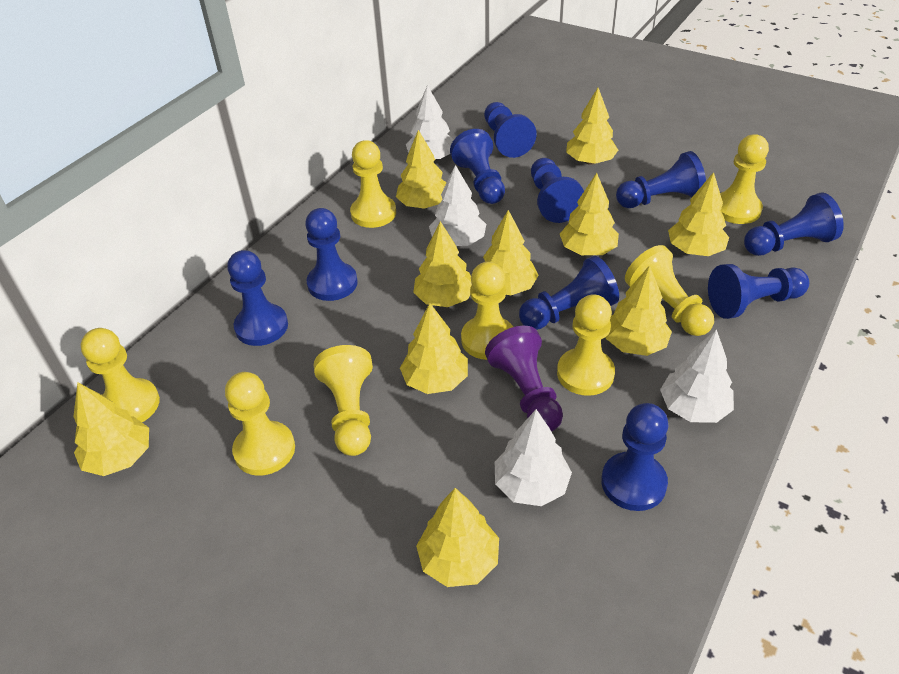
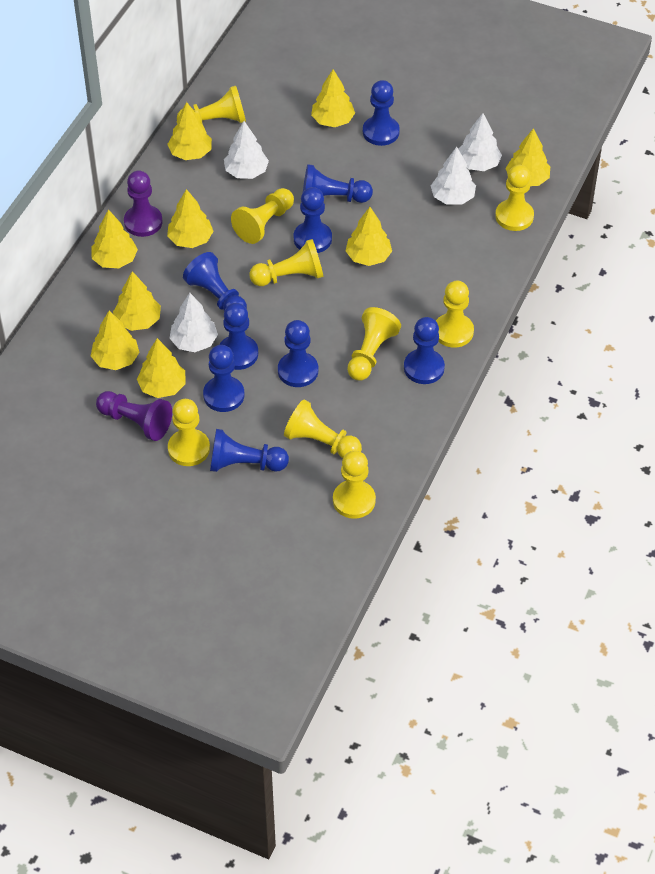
blue pawn: [227,250,288,346] [305,208,358,301] [450,129,505,204] [484,102,536,158] [519,256,619,330] [531,158,584,223] [601,403,668,511] [616,151,706,208] [708,264,809,319] [744,192,844,256] = 10 -> [183,252,247,311] [203,345,244,412] [210,429,289,472] [219,303,258,370] [278,320,318,387] [294,187,332,253] [303,164,373,203] [363,80,400,146] [404,317,445,384] = 9
purple pawn: [485,326,563,432] = 1 -> [96,391,172,441] [124,171,162,237] = 2
yellow pawn: [81,328,160,422] [225,372,295,476] [314,345,373,456] [350,140,396,228] [461,262,513,360] [557,294,615,396] [625,245,714,336] [720,134,769,224] = 8 -> [168,399,210,466] [177,86,246,124] [231,188,294,244] [249,239,323,286] [284,400,362,458] [333,451,376,519] [347,307,401,381] [436,281,474,348] [495,165,534,231] = 9
yellow tree: [73,383,149,476] [396,130,446,209] [400,303,468,394] [413,221,472,307] [416,488,499,587] [483,210,539,295] [560,173,619,255] [566,88,618,165] [606,265,672,356] [668,172,729,256] = 10 -> [91,210,138,268] [91,311,140,370] [113,271,161,331] [137,338,186,398] [167,102,212,160] [167,189,213,248] [311,69,355,127] [345,207,392,266] [505,128,550,186] = 9

